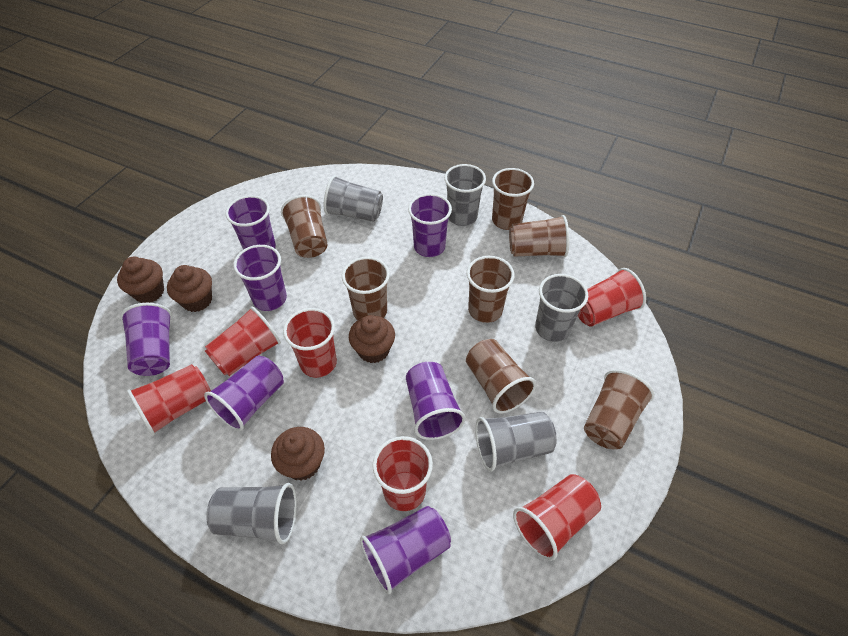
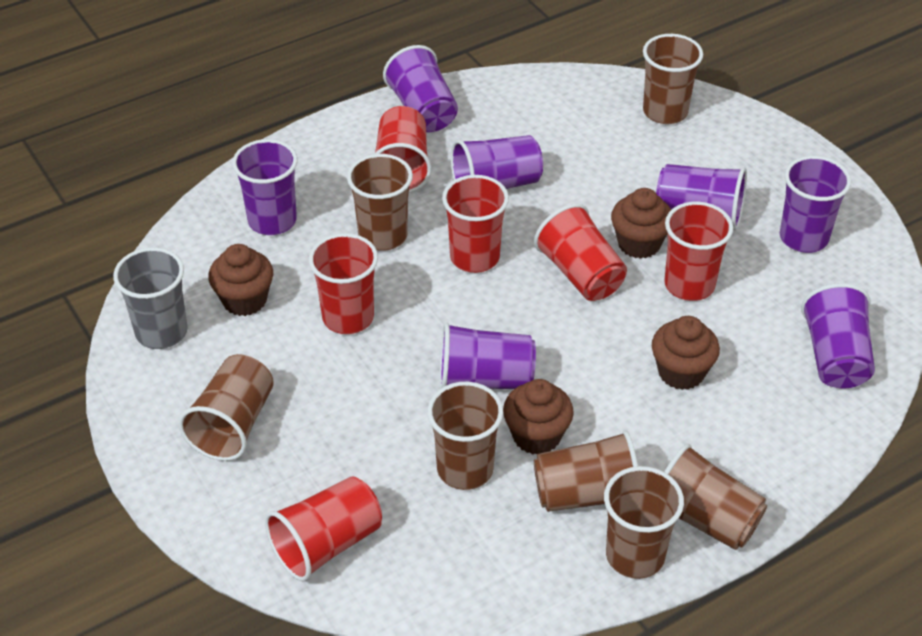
grey cup: [206,483,297,544] [324,175,383,222] [444,164,486,226] [475,412,557,472] [535,274,588,342] = 5 -> [113,247,188,349] = 1

